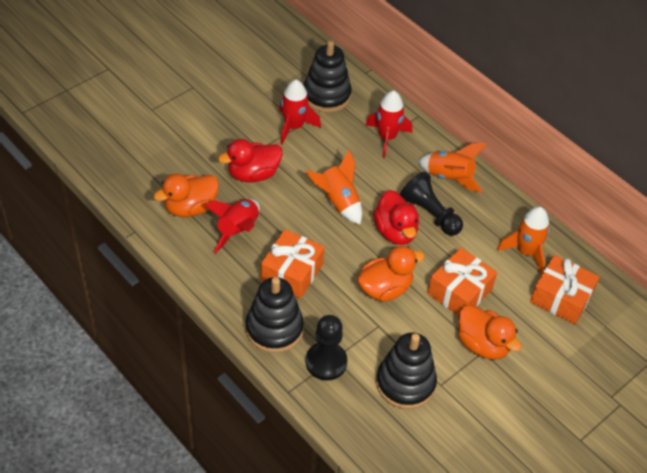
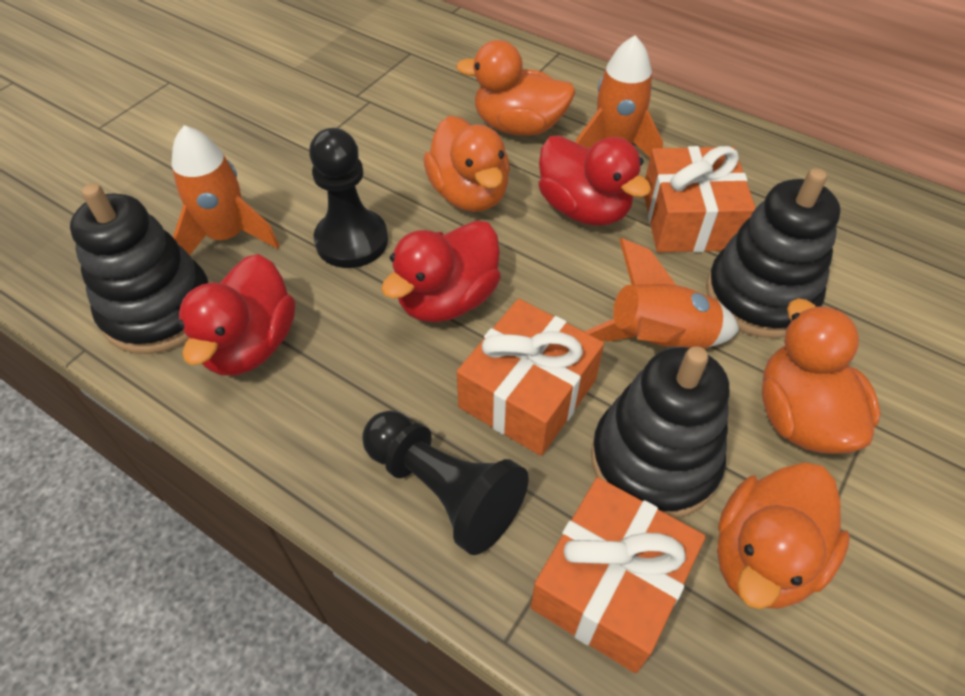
orange duck: [154,174,219,217] [357,246,424,301] [458,305,522,360] = 3 -> [424,116,510,212] [456,40,575,136] [717,462,850,609] [762,299,881,454] = 4
red duck: [218,139,283,182] [373,190,419,245] = 2 -> [178,254,295,375] [381,220,501,322] [539,135,651,226] = 3
red rocket: [204,199,260,253] [279,80,321,145] [366,90,412,158] = 3 -> none = 0

